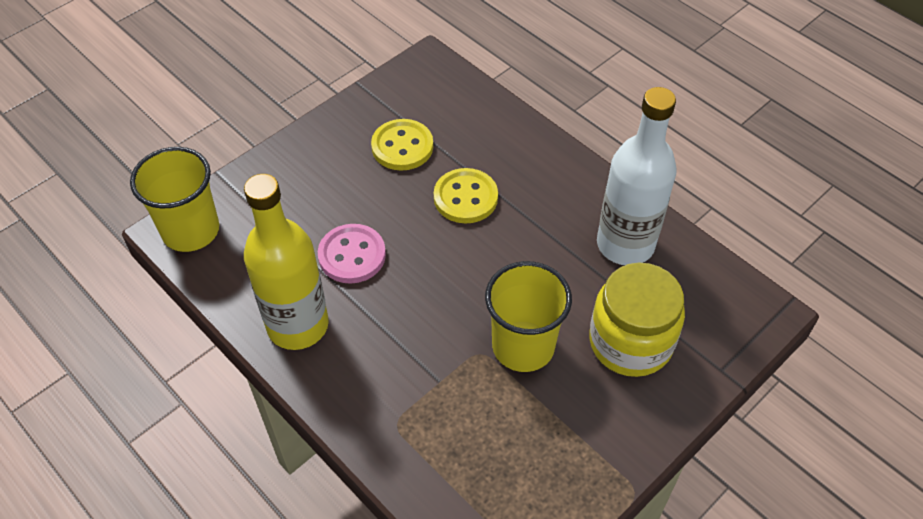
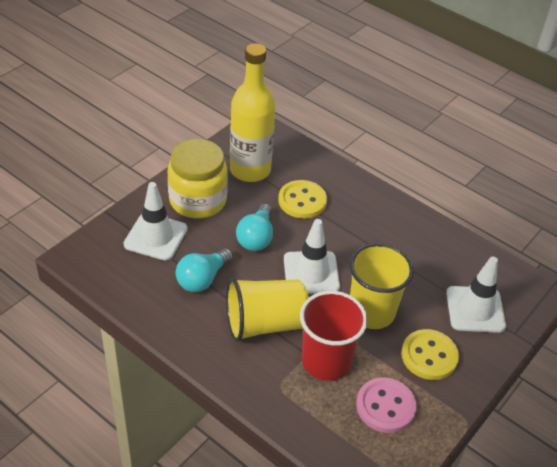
red cup: none = 0 -> [300,291,368,381] = 1
turquoise light bulb: none = 0 -> [176,248,233,292] [236,204,273,251] = 2
white bottle: [597,87,677,265] = 1 -> none = 0
white traffic cone: none = 0 -> [123,182,188,261] [284,219,340,294] [446,257,506,333] = 3

